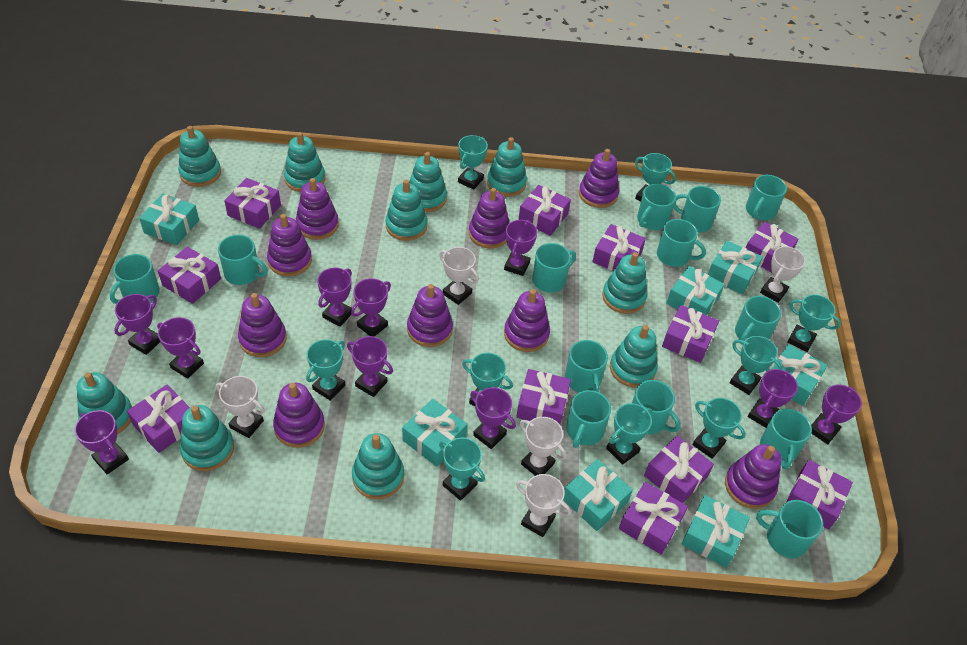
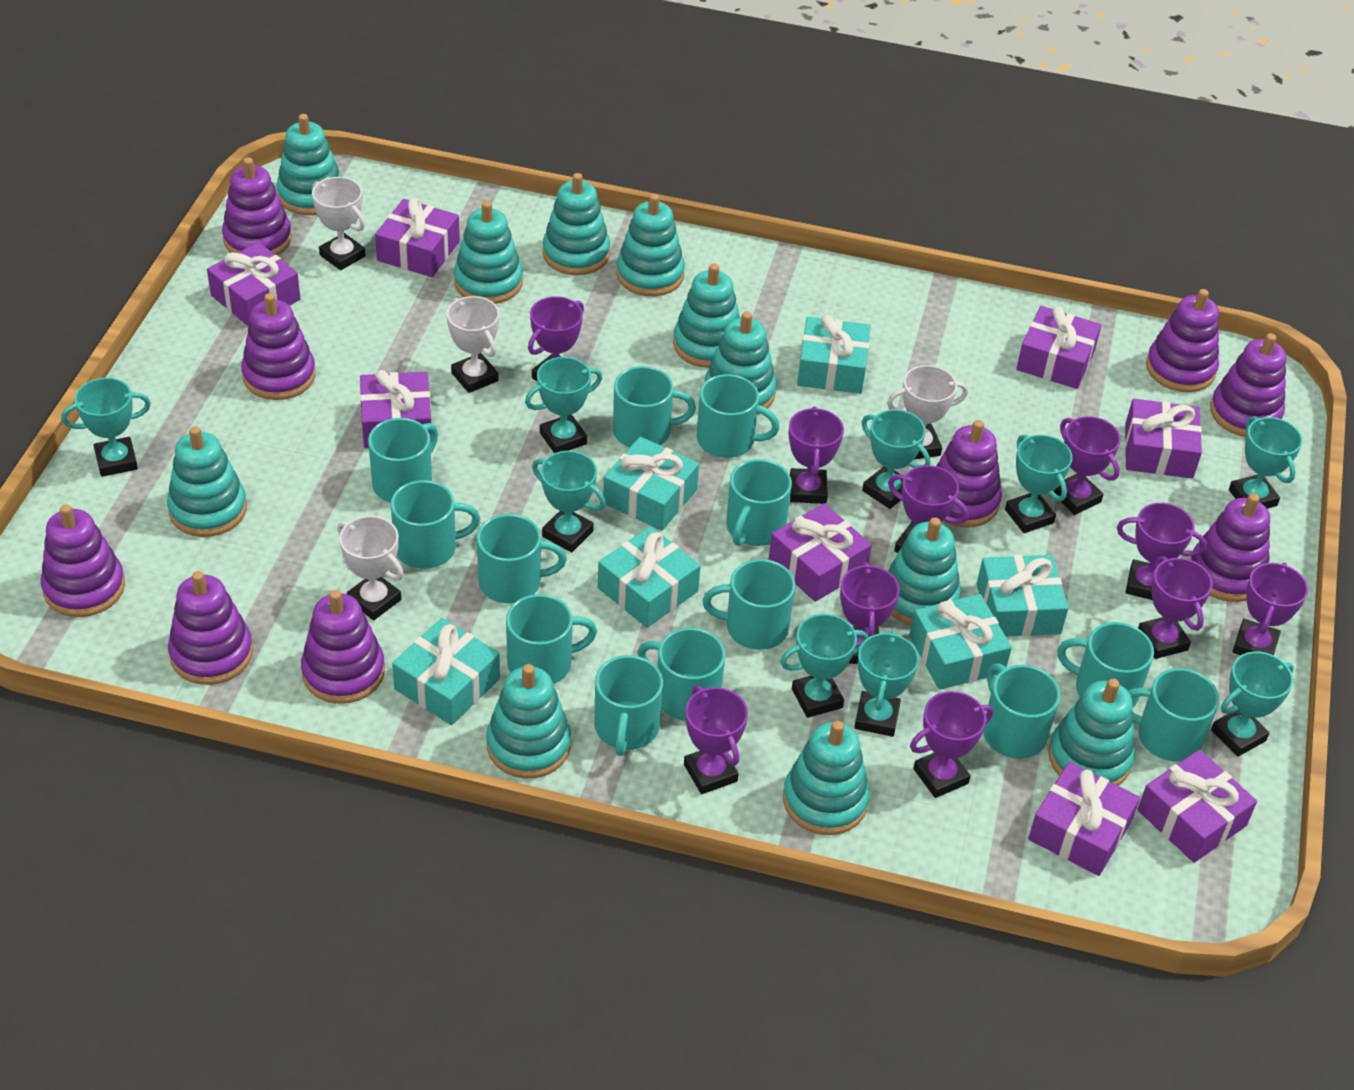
purple gift: [127,385,190,453] [158,247,221,304] [224,178,281,229] [516,369,571,425] [518,185,571,236] [592,224,646,271] [619,482,688,555] [644,436,714,503] [662,305,719,363] [746,222,799,272] [786,460,853,529] = 11 -> [207,242,300,326] [360,370,432,448] [375,198,460,277] [769,503,872,602] [1016,306,1102,389] [1028,762,1140,876] [1125,399,1202,478] [1137,749,1257,863] = 8
turquoise gift: [139,193,199,245] [402,399,468,467] [563,459,633,531] [666,266,725,315] [681,495,750,568] [708,241,763,294] [772,344,828,406] = 7 -> [392,618,500,725] [598,526,700,628] [603,437,699,531] [797,315,871,394] [909,594,1012,690] [977,555,1068,637] = 6
turquoise stacking toy: [77,372,132,434] [178,126,221,187] [180,405,234,471] [284,132,325,192] [352,433,404,499] [385,180,427,241] [409,152,447,212] [487,137,527,197] [602,252,647,314] [610,325,658,388] = 10 -> [167,426,247,537] [276,114,342,215] [454,201,523,304] [486,664,571,779] [542,173,610,275] [617,194,685,296] [673,264,740,368] [705,311,776,414] [783,721,870,835] [888,517,961,626] [1048,679,1135,786] = 11
white trophy: [216,376,265,438] [439,247,479,305] [516,474,571,537] [520,417,567,476] [760,246,805,303] = 5 -> [312,177,366,270] [337,516,404,620] [447,296,499,393] [887,365,968,459] = 4

